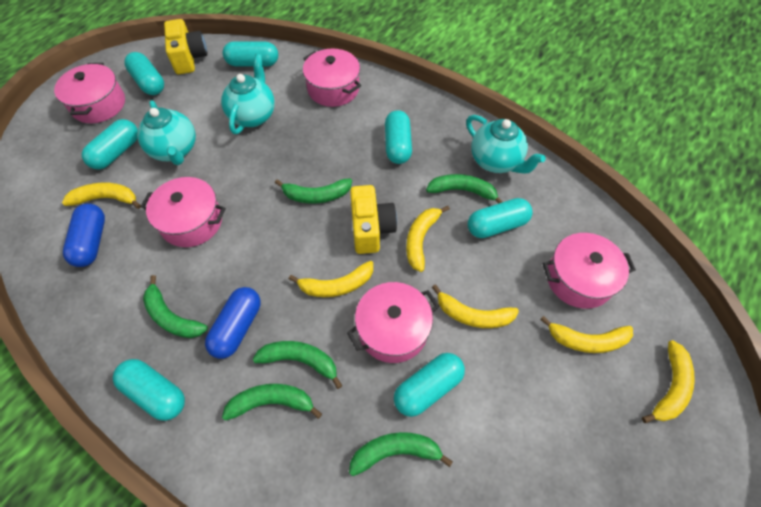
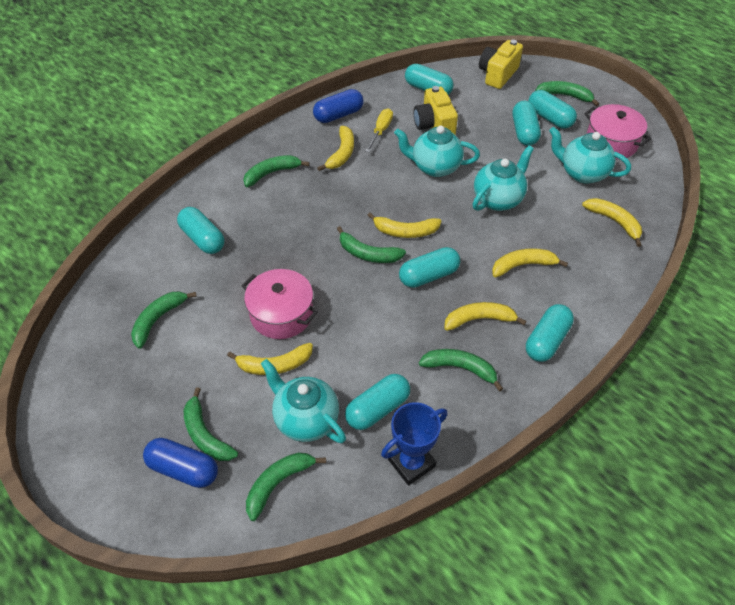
blue trophy: none = 0 -> [381,402,447,485] = 1
green banana: [143,275,208,338] [222,384,322,421] [253,341,342,389] [275,178,352,204] [349,432,453,476] [426,174,503,204] = 6 -> [131,291,197,349] [184,387,238,461] [243,155,310,187] [246,453,326,521] [337,226,406,263] [419,349,503,392] [535,81,599,106] = 7
pink pot: [54,63,125,123] [140,177,226,247] [303,49,361,107] [347,282,439,363] [543,233,636,308] = 5 -> [242,269,318,339] [584,104,651,159] = 2
turquoise teapot: [137,100,196,165] [221,54,275,134] [466,115,546,174] = 3 -> [261,359,346,443] [394,126,480,177] [473,145,534,211] [549,127,631,184] = 4
yellow screwdriver: none = 0 -> [365,109,393,152] = 1

